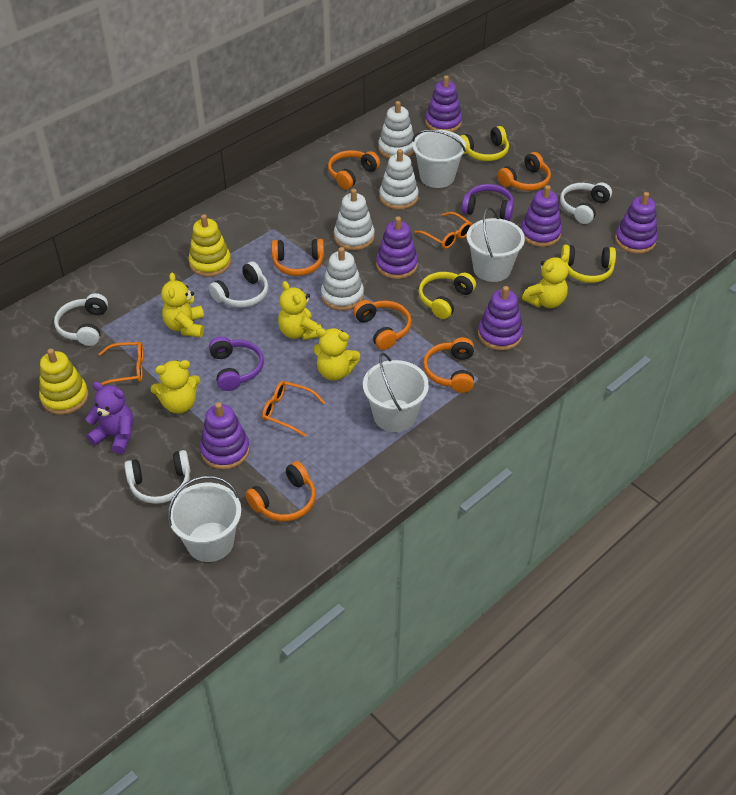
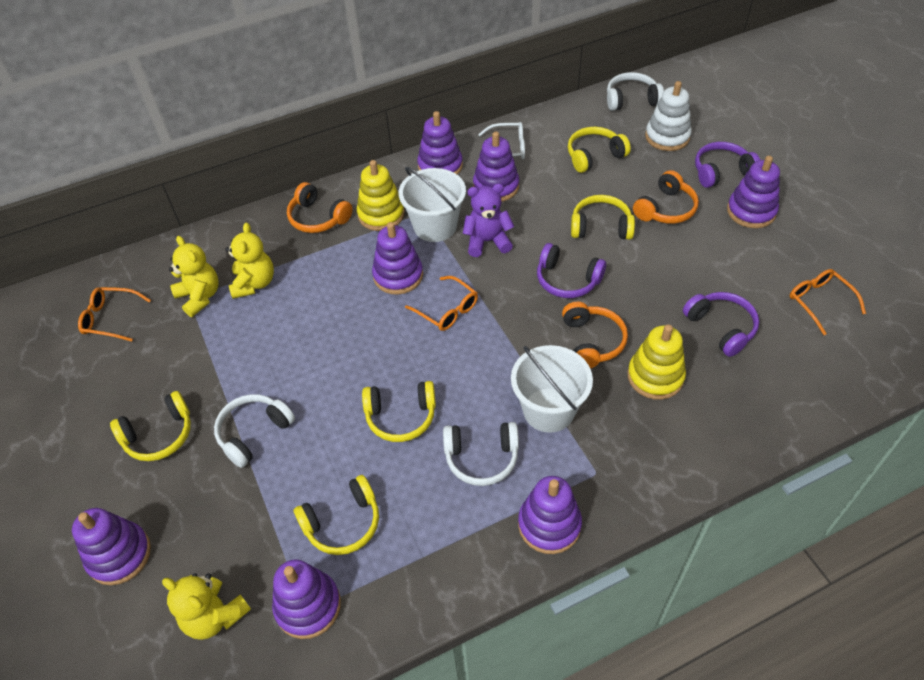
orange headphones: [245,461,316,521] [271,239,324,276] [328,150,380,190] [353,300,411,350] [423,337,474,393] [497,152,551,191] = 6 -> [287,182,353,233] [562,302,628,369] [633,170,699,224] = 3
purple headphones: [209,336,264,391] [462,184,514,221] = 2 -> [537,243,606,298] [683,292,759,357] [695,142,760,188] = 3
purple stacking toy: [200,402,250,470] [376,216,418,279] [425,75,462,132] [478,286,523,351] [521,185,562,247] [615,192,658,254] = 6 -> [72,508,151,585] [272,560,341,639] [372,222,423,295] [417,111,463,175] [473,132,519,202] [518,476,582,554] [727,156,780,228] = 7
white bucket: [168,476,241,562] [363,353,429,432] [413,130,466,188] [467,207,525,282] = 4 -> [399,167,466,242] [511,345,593,433] = 2
white glasses: none = 0 -> [478,122,525,159] = 1
white headphones: [54,293,108,346] [124,450,190,504] [209,261,268,308] [560,182,612,224] = 4 -> [214,394,295,468] [443,422,519,486] [607,72,664,111] = 3
white stacking toy: [321,247,364,311] [334,189,375,250] [378,101,414,158] [379,149,419,210] = 4 -> [645,81,692,151] = 1
yellow headphones: [419,272,476,319] [460,126,509,161] [561,245,616,283] = 3 -> [110,391,191,461] [294,475,379,555] [362,381,436,442] [568,127,631,173] [571,195,635,240] = 5
yellow teddy bear: [150,360,200,414] [161,272,204,337] [278,281,322,340] [313,328,360,381] [522,253,569,308] = 5 -> [162,573,251,640] [169,236,219,317] [225,223,274,299] = 3

